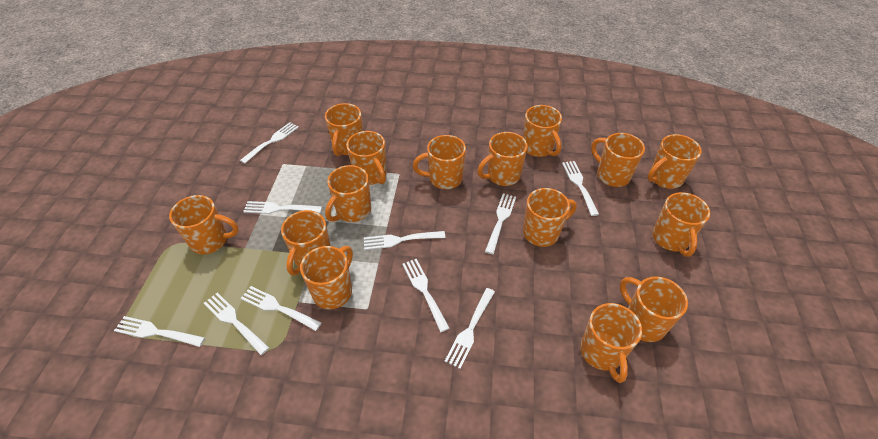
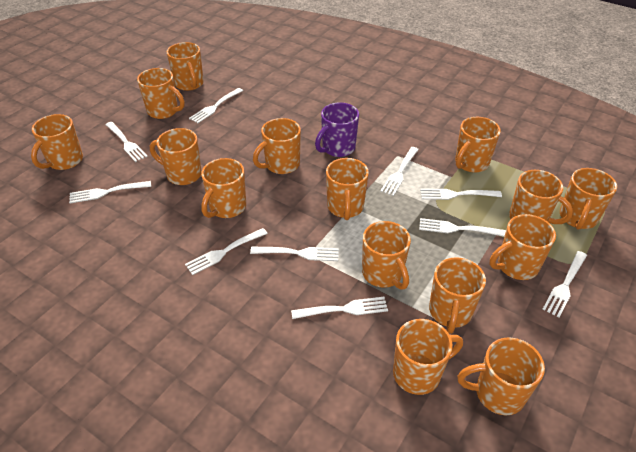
purple mug: none = 0 -> [315,102,359,157] = 1

